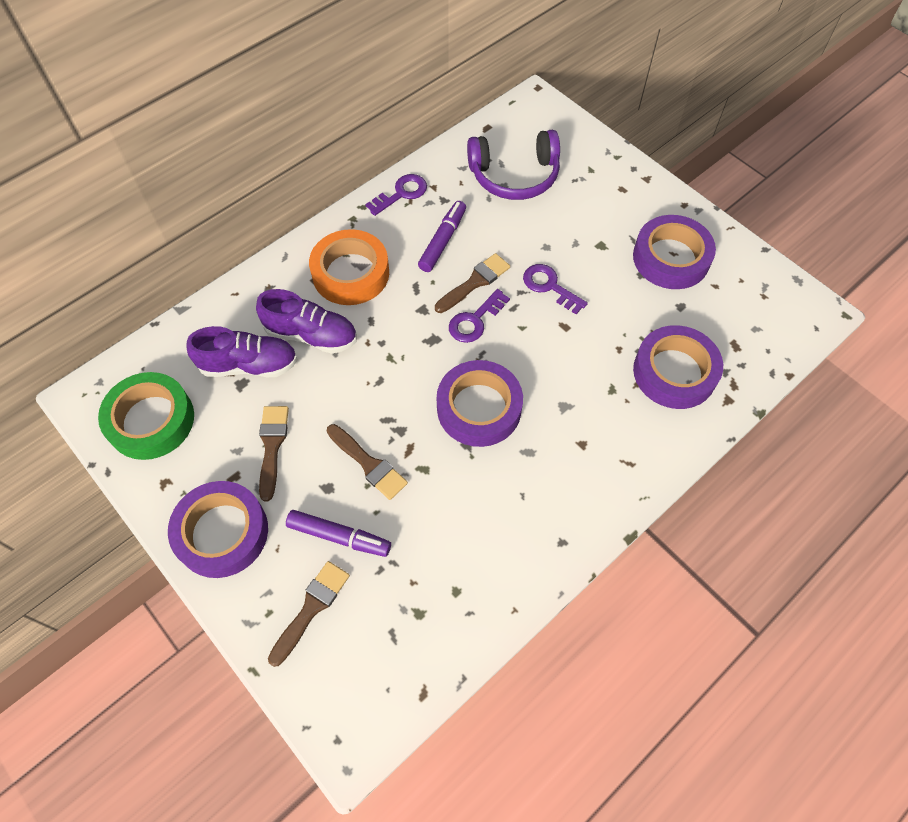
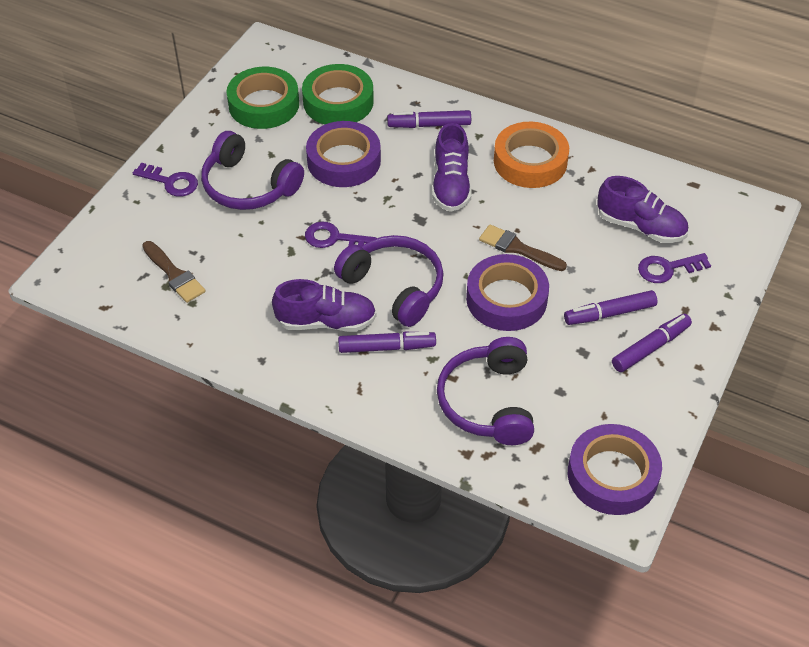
brown brush: [259,406,289,501] [268,561,350,667] [327,424,408,500] [435,253,510,313] = 4 -> [142,241,206,303] [479,225,567,271] = 2
green tape: [98,372,194,460] = 1 -> [227,67,299,129] [302,64,374,124] = 2
purple headphones: [467,130,560,200] = 1 -> [201,131,304,210] [334,235,444,327] [437,337,534,445] = 3
purple marker: [286,510,391,557] [418,201,466,272] = 2 -> [338,331,436,353] [387,110,471,128] [564,290,658,325] [612,314,692,372] = 4
purple shoe: [186,326,298,377] [256,289,357,354] = 2 -> [272,279,376,332] [432,123,472,212] [597,176,688,243] = 3
purple tape: [168,481,268,578] [437,360,523,447] [633,215,716,289] [633,325,723,409] = 4 -> [306,121,381,187] [466,254,549,331] [568,424,662,515] = 3

